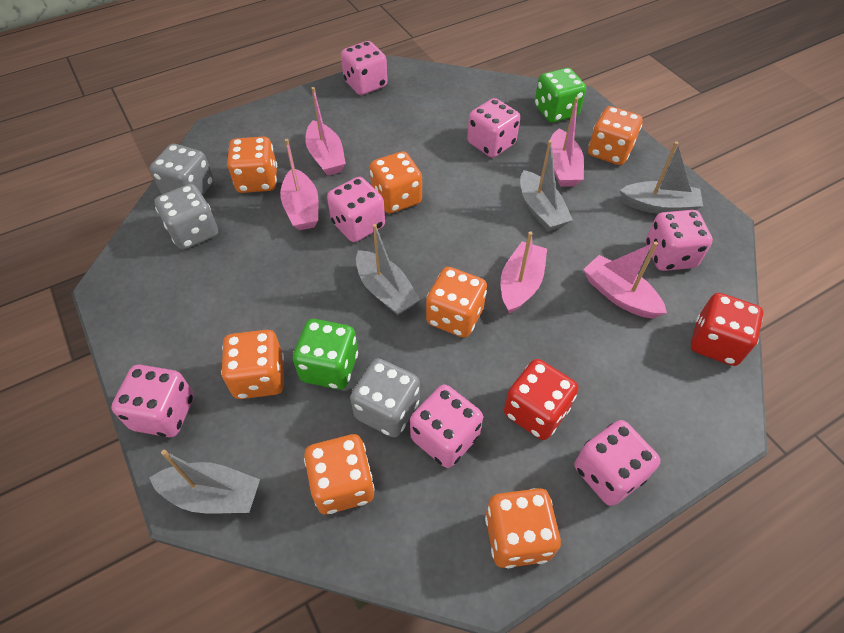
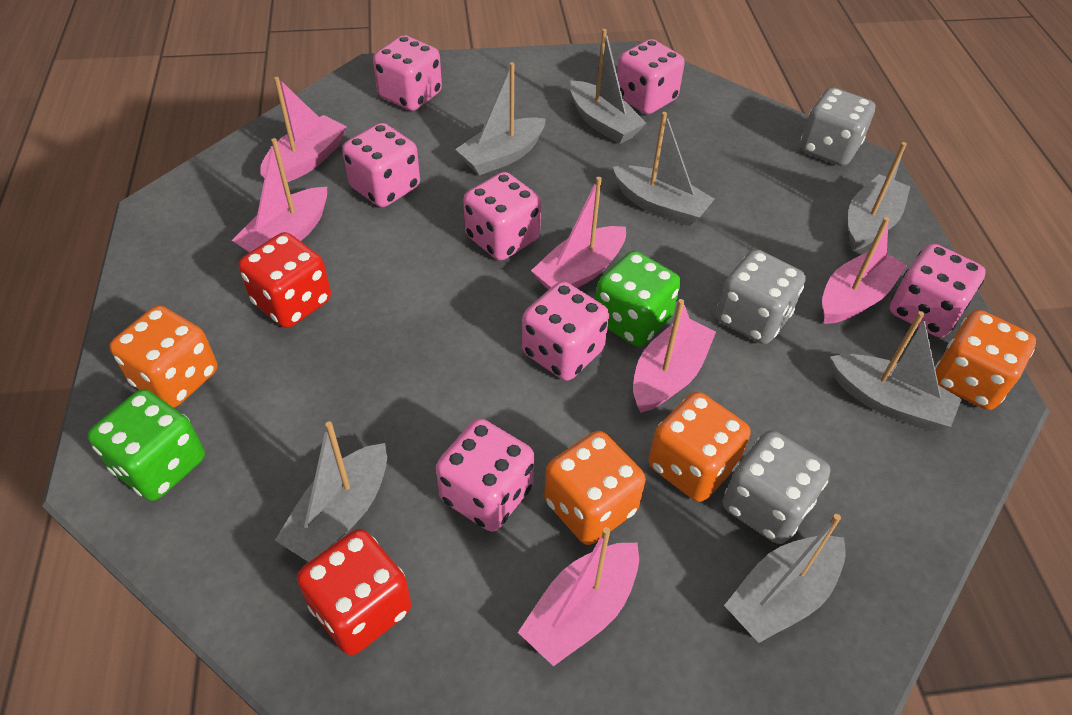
grey boat: [149,450,260,513] [356,224,420,315] [520,140,573,232] [620,141,703,214] = 4 -> [275,421,387,562] [455,62,546,176] [570,29,646,144] [613,112,714,226] [724,514,846,643] [830,311,962,431] [848,142,910,251] = 7
orange dice: [221,330,284,399] [227,137,277,193] [304,434,375,514] [370,151,422,213] [426,267,487,338] [485,488,561,568] [588,106,643,165] = 7 -> [110,305,217,408] [544,431,646,545] [648,392,751,502] [935,310,1036,410] = 4
pink boat: [280,139,318,230] [305,87,346,176] [501,231,547,314] [550,97,584,187] [583,241,667,318] = 5 -> [232,138,327,253] [260,77,347,184] [518,527,639,667] [531,177,626,290] [633,299,716,413] [822,217,907,324] = 6

